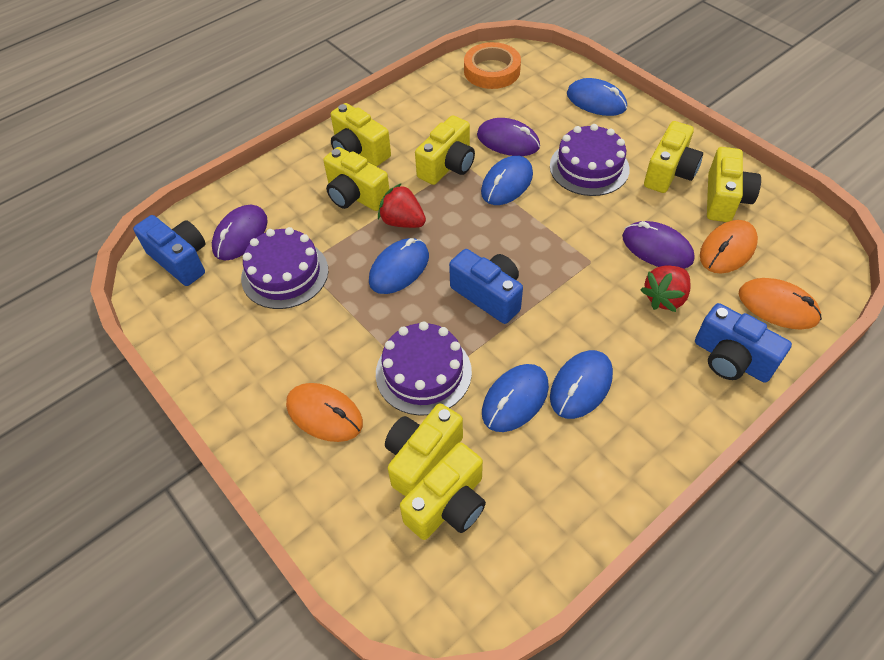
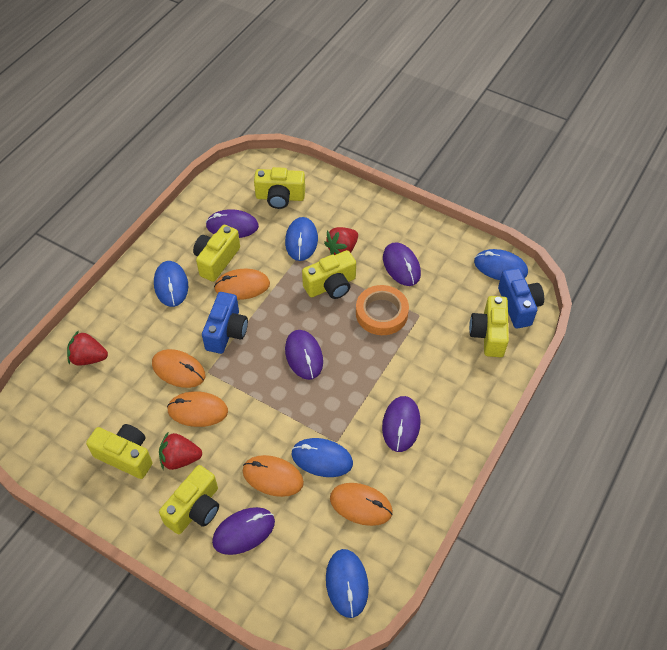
blue camera: [133,215,205,286] [449,249,523,324] [695,303,792,383] = 3 -> [202,292,248,354] [498,268,544,329] = 2
orange mouse: [286,383,363,442] [700,220,758,274] [739,278,822,329] = 3 -> [152,349,205,388] [167,391,228,427] [214,269,270,300] [243,455,304,497] [330,483,393,526] = 5
purple cake: [241,227,328,309] [376,321,472,416] [550,124,630,196] = 3 -> none = 0
purple mouse: [212,205,268,260] [477,118,540,156] [622,221,695,269] = 3 -> [206,209,259,238] [212,507,275,555] [285,330,323,380] [382,396,421,452] [383,242,421,286] = 5
red strawberry: [378,183,426,228] [640,265,691,312] = 2 -> [67,330,108,366] [159,432,202,470] [324,227,358,255] = 3
yellow camera: [323,147,389,211] [331,103,391,166] [385,403,463,496] [400,442,486,540] [415,115,475,185] [644,121,703,193] [707,147,761,222] = 7 -> [86,424,153,479] [159,465,219,534] [193,225,240,282] [254,167,305,209] [302,250,356,299] [469,296,509,357] = 6

